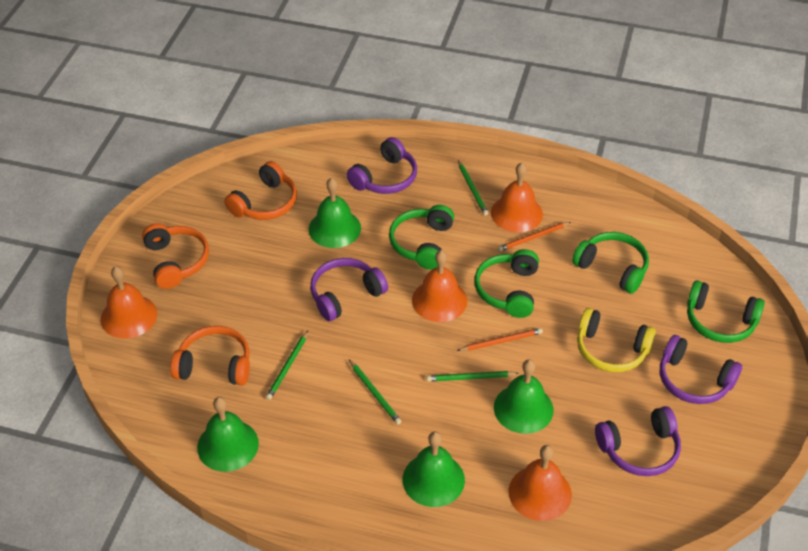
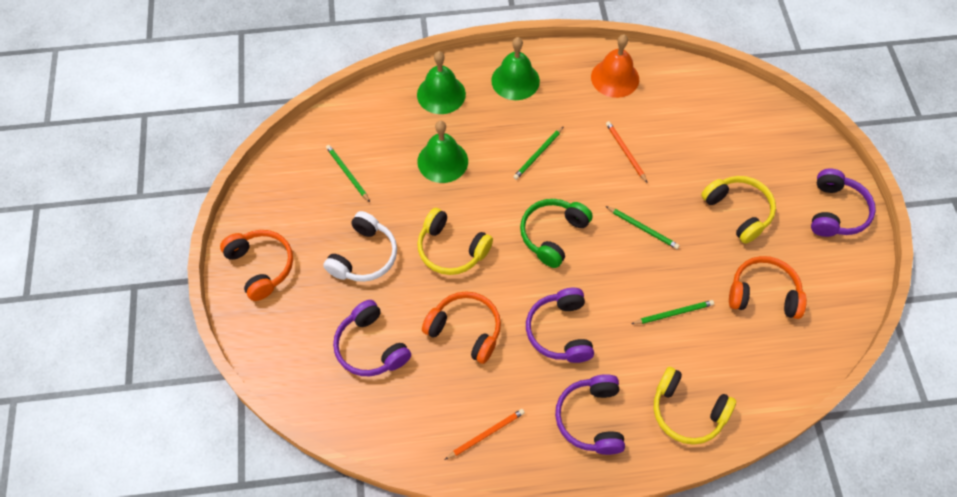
green bell: [197,397,259,472] [309,178,361,248] [402,432,465,507] [494,359,553,434] = 4 -> [417,51,466,114] [417,121,468,183] [491,37,540,100] = 3
green headphones: [389,205,454,270] [474,249,539,318] [572,232,649,294] [687,280,765,343] = 4 -> [520,199,593,268] = 1
orange bell: [101,266,157,339] [412,250,467,322] [491,163,543,232] [508,445,572,521] = 4 -> [591,34,639,98] = 1
white headphones: none = 0 -> [323,211,397,282] = 1
yellow headphones: [577,308,656,372] = 1 -> [417,208,493,275] [654,367,736,445] [701,176,776,244] = 3

